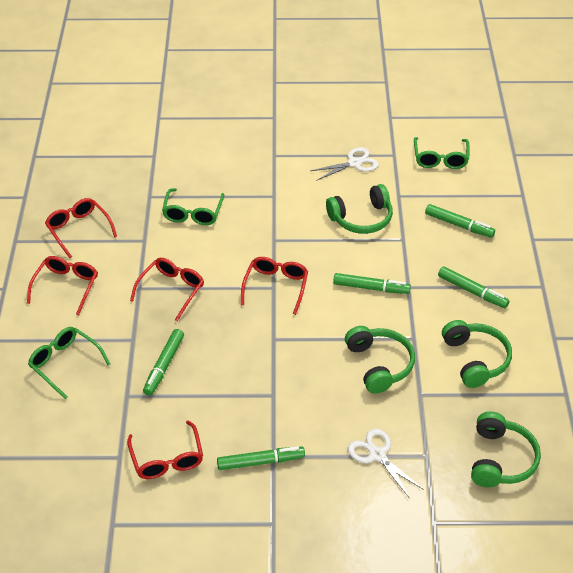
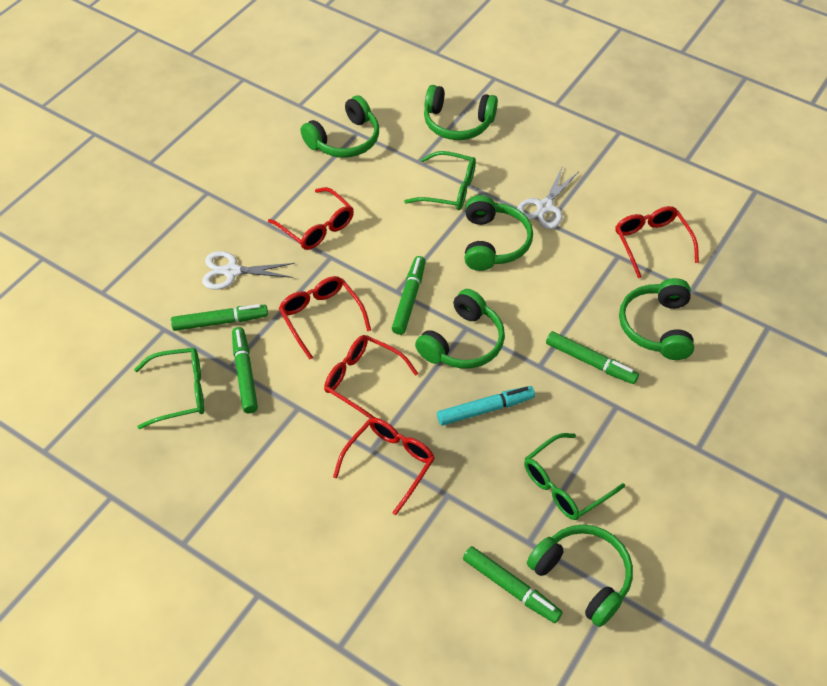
green headphones: [326,184,393,234] [345,326,415,394] [442,320,512,388] [471,412,541,487] = 4 -> [300,95,379,158] [415,289,505,369] [424,85,498,140] [465,195,533,271] [527,525,633,627] [619,278,694,360] = 6
turquoise marker: none = 0 -> [437,386,535,426] = 1

